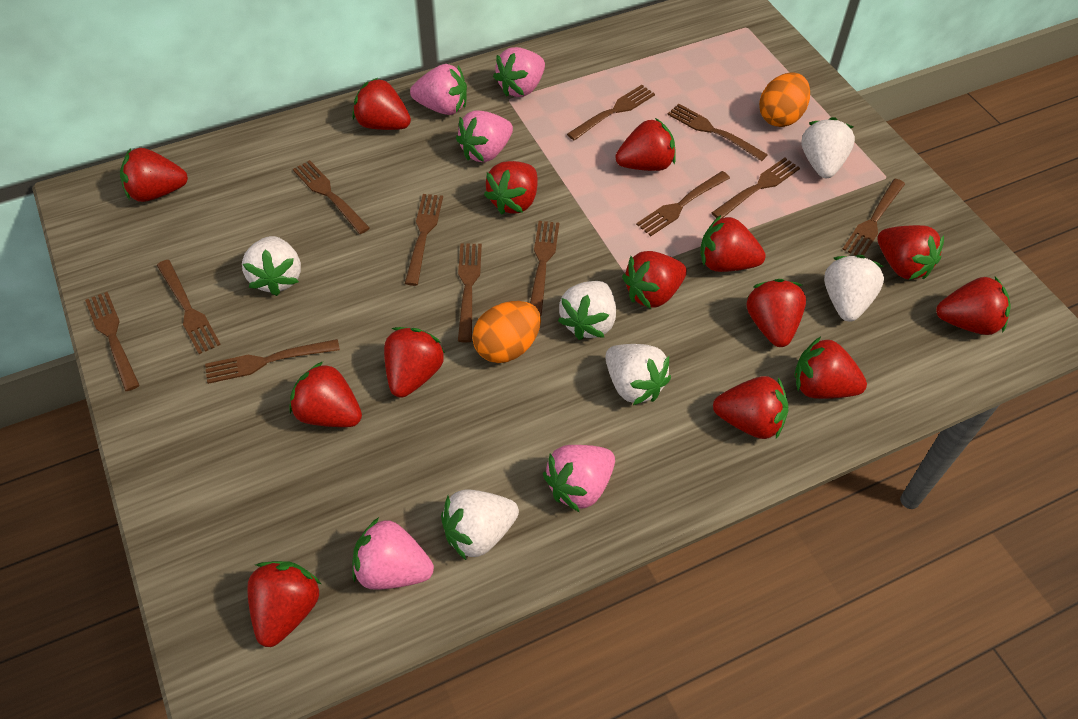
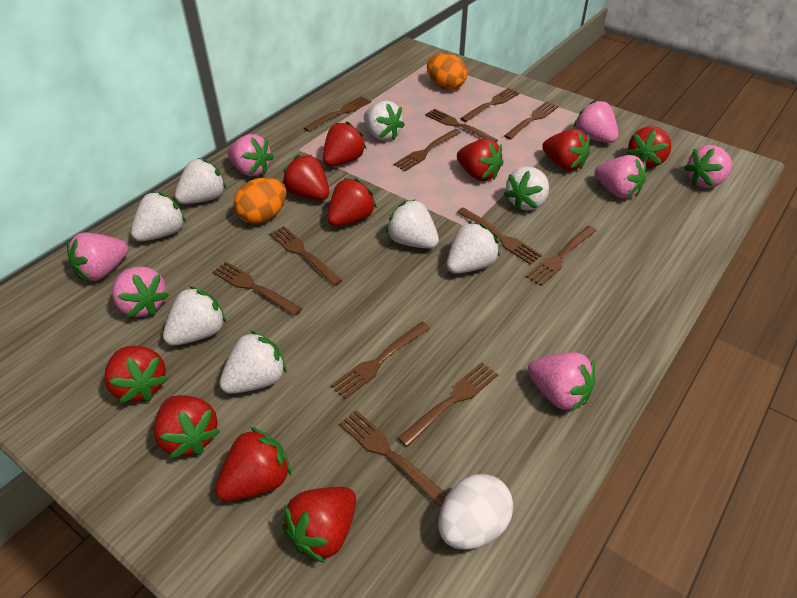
pink strawberry: [352,517,434,590] [410,64,467,115] [456,110,513,162] [493,47,545,97] [543,445,615,512] = 5 -> [67,233,129,281] [112,266,169,317] [228,134,274,176] [527,352,595,412] [574,99,618,143] [595,155,646,199] [684,145,732,188] = 7
red strawberry: [120,148,188,202] [247,561,321,647] [289,362,362,427] [352,78,411,130] [384,327,445,398] [484,161,537,215] [615,118,676,171] [622,251,687,309] [700,215,766,272] [713,376,788,439] [747,279,806,347] [794,337,867,399] [877,225,944,280] [936,277,1010,335] = 14 -> [104,346,168,403] [154,395,220,459] [215,427,291,501] [282,487,356,563] [283,155,329,200] [323,121,366,166] [327,178,377,227] [457,139,504,181] [542,129,590,171] [627,126,672,168] = 10
white egg: none = 0 -> [438,474,513,550] = 1
white strawberry: [242,236,301,296] [441,489,519,560] [558,281,616,340] [605,344,671,405] [801,117,855,178] [824,255,884,322] = 6 -> [131,192,186,241] [163,286,226,346] [175,158,226,204] [220,331,287,394] [364,100,405,141] [386,199,439,248] [447,222,500,274] [504,166,549,211] = 8

